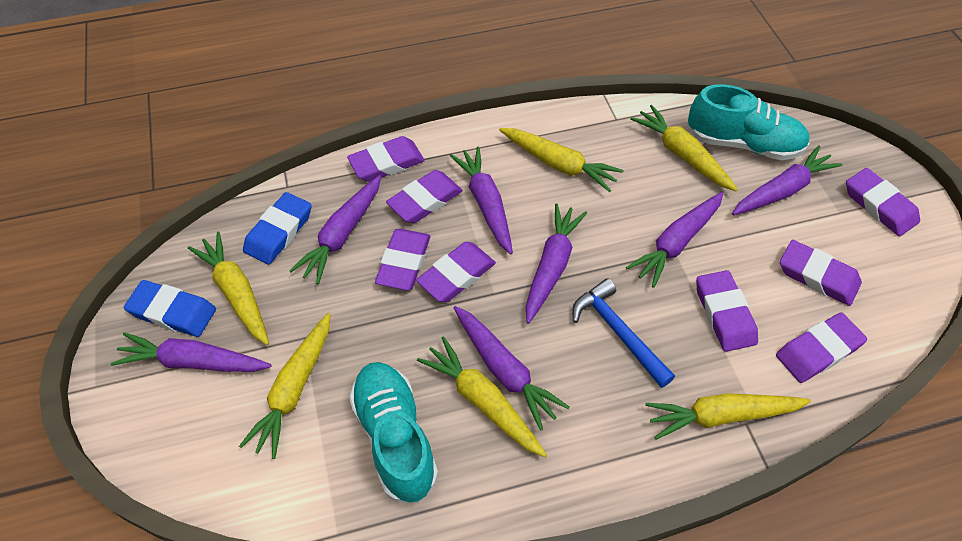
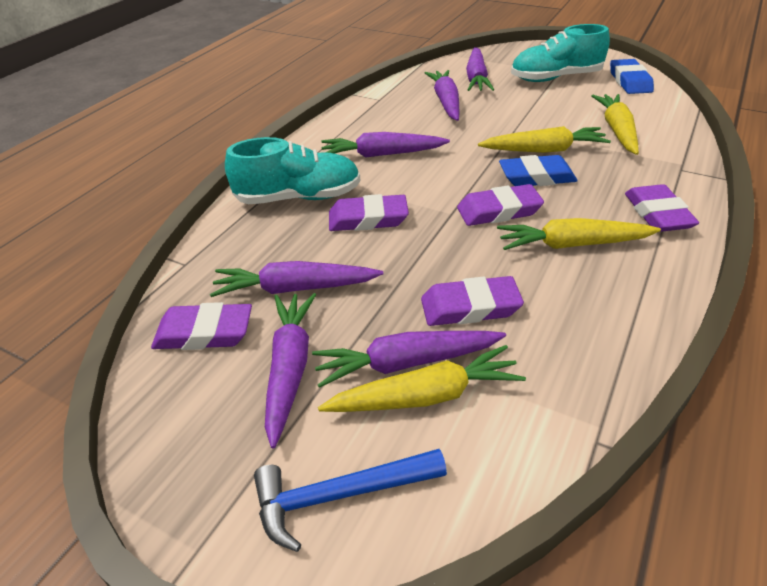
purple carrot: [110,332,272,372] [289,175,381,284] [450,146,513,254] [454,306,569,430] [526,203,587,324] [626,192,723,288] [732,146,843,215] = 7 -> [210,261,383,297] [265,293,316,449] [312,331,506,388] [321,132,450,158] [425,70,460,121] [466,47,494,91] = 6
purple eraser: [347,136,425,182] [375,229,430,290] [386,170,463,223] [416,242,496,302] [696,270,758,352] [776,312,867,383] [780,240,862,306] [846,168,920,236] = 8 -> [151,302,252,350] [329,194,409,231] [421,276,524,326] [457,184,544,226] [625,184,699,232] = 5
yellow carrot: [188,231,269,345] [239,313,330,459] [417,336,547,457] [499,128,624,192] [630,105,738,192] [645,393,811,440] = 6 -> [318,345,526,412] [478,126,611,153] [497,218,661,250] [591,94,639,155] = 4

